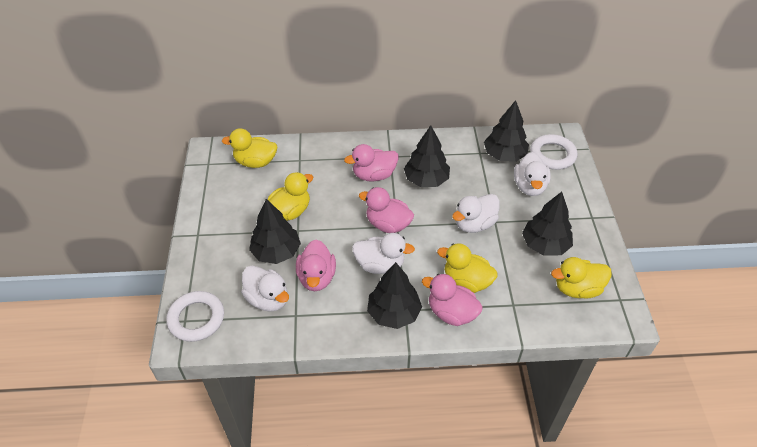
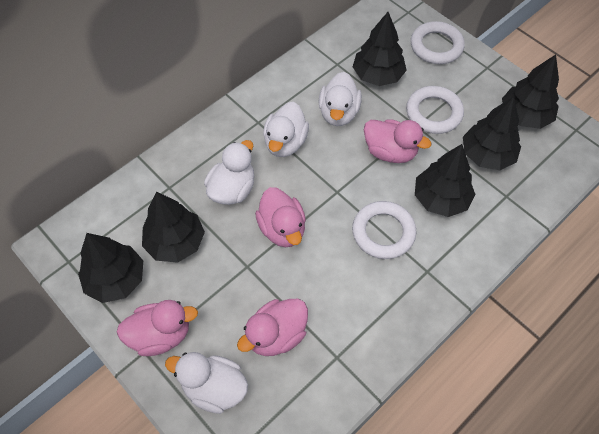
black tree: [249,199,301,264] [367,262,422,329] [404,125,450,187] [484,100,529,162] [522,192,573,256] = 5 -> [78,233,143,303] [142,192,205,263] [353,12,407,86] [415,144,475,217] [463,97,521,170] [502,54,559,129] = 6
white ring: [166,291,224,342] [530,134,577,170] = 2 -> [352,201,416,259] [406,86,464,134] [411,21,465,64] = 3
yellow duck: [222,128,277,168] [268,172,313,221] [437,243,498,293] [551,257,612,299] = 4 -> none = 0

